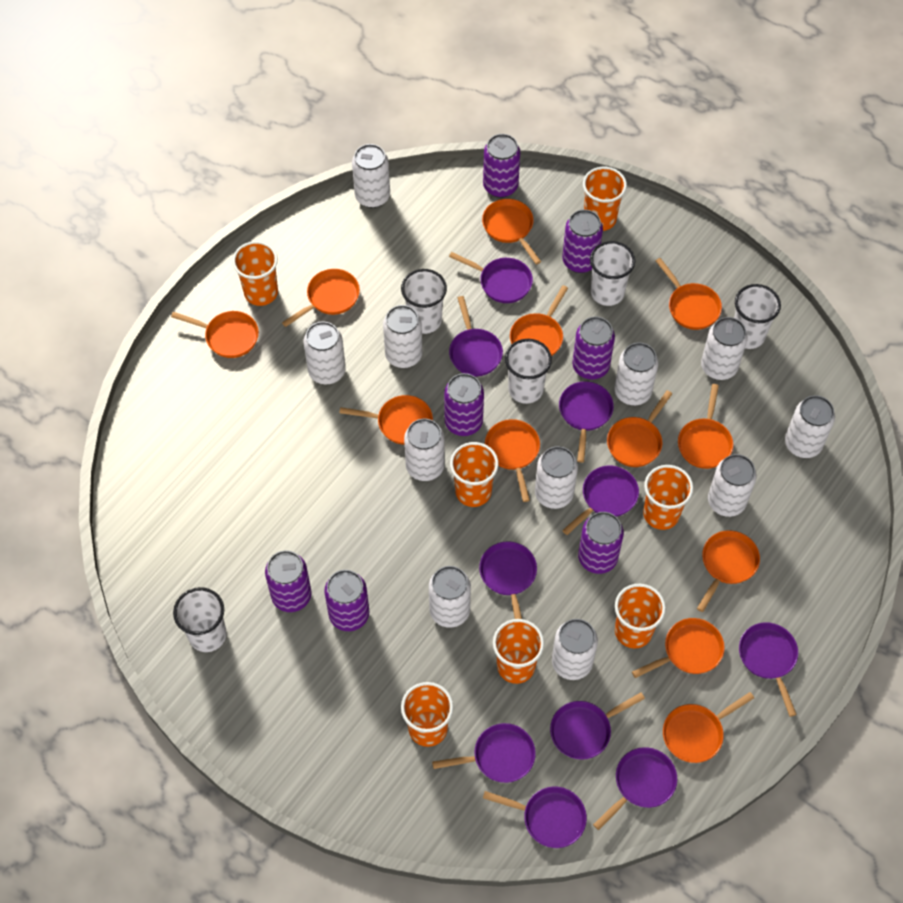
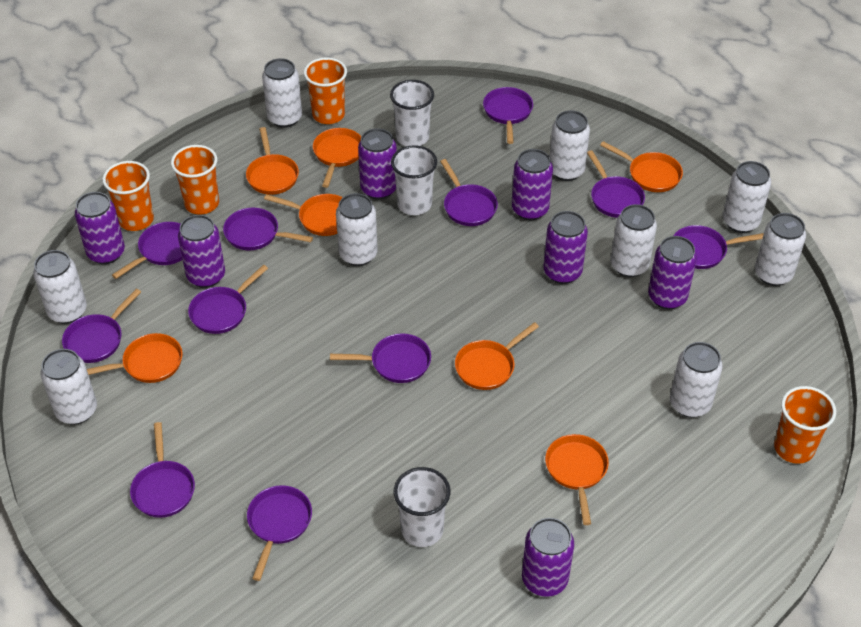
orange cup: [232,241,278,306] [401,682,454,747] [450,442,499,507] [493,619,544,684] [583,167,627,231] [615,584,666,648] [643,465,693,530] = 7 -> [102,161,154,231] [171,145,219,215] [304,57,347,124] [774,386,836,464] = 4
orange pan: [171,311,259,358] [282,269,360,327] [339,395,433,445] [482,199,541,265] [485,419,540,502] [510,285,568,356] [607,390,672,467] [632,618,725,678] [656,258,722,330] [663,692,754,763] [678,384,733,469] [697,530,760,612] = 12 -> [87,333,183,383] [246,127,299,195] [264,194,343,236] [313,128,361,188] [455,322,539,390] [545,434,609,525] [600,141,683,192] = 7
purple pan: [432,723,536,783] [449,252,533,303] [449,296,503,376] [479,541,537,619] [483,786,587,848] [550,692,645,760] [559,381,614,463] [562,466,639,535] [593,747,677,830] [739,622,798,717] = 10 -> [62,289,141,363] [112,222,183,279] [130,422,195,518] [188,265,268,334] [223,208,313,250] [247,485,312,581] [330,334,431,383] [440,159,498,226] [483,87,533,144] [587,150,645,218] [674,225,764,269] = 11
white can: [304,322,346,384] [352,144,390,208] [383,305,423,368] [404,419,445,481] [429,566,471,628] [535,446,578,509] [552,619,598,680] [614,343,659,405] [701,317,747,380] [708,454,757,517] [785,396,835,458] = 11 -> [33,250,87,324] [41,349,97,425] [262,58,302,128] [336,193,378,266] [549,110,590,181] [611,204,657,277] [670,342,723,418] [723,161,771,233] [755,213,806,286] = 9
white cup: [173,587,227,652] [401,269,447,334] [505,339,552,404] [590,241,635,306] [734,284,781,349] = 5 -> [390,80,434,146] [391,145,437,215] [394,467,450,547] = 3

